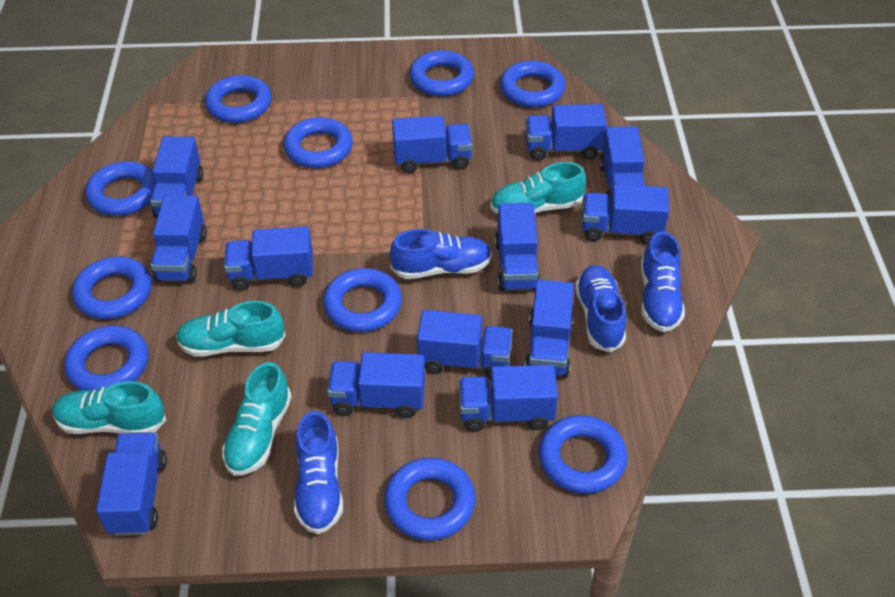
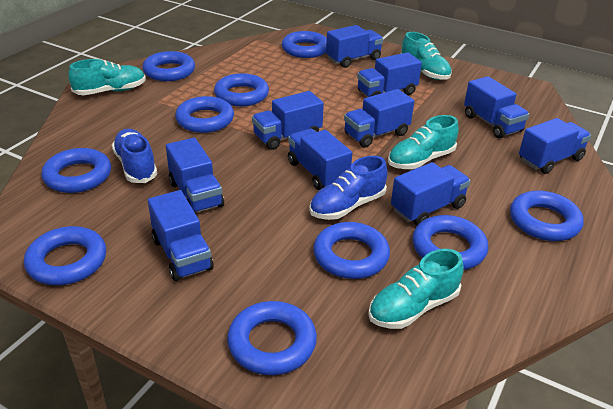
blue shoe: [294,411,343,534] [390,229,492,279] [575,265,626,352] [641,231,685,332] = 4 -> [112,129,157,183] [309,156,388,220] = 2
blue truck: [96,432,167,536] [150,137,203,218] [150,195,207,282] [224,226,313,290] [327,352,425,418] [392,116,473,173] [417,310,513,379] [459,365,558,432] [495,203,540,291] [525,280,574,377] [526,104,607,161] [582,184,669,244] [600,127,645,207] = 13 -> [148,190,214,281] [166,138,224,212] [252,91,324,150] [288,129,352,190] [326,25,383,68] [344,89,414,148] [357,52,422,97] [391,162,471,226] [464,76,529,138] [519,118,591,174] = 10

